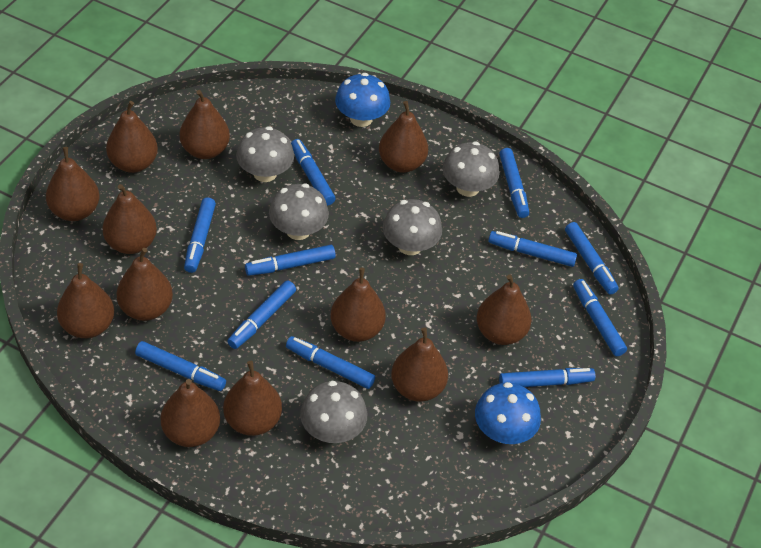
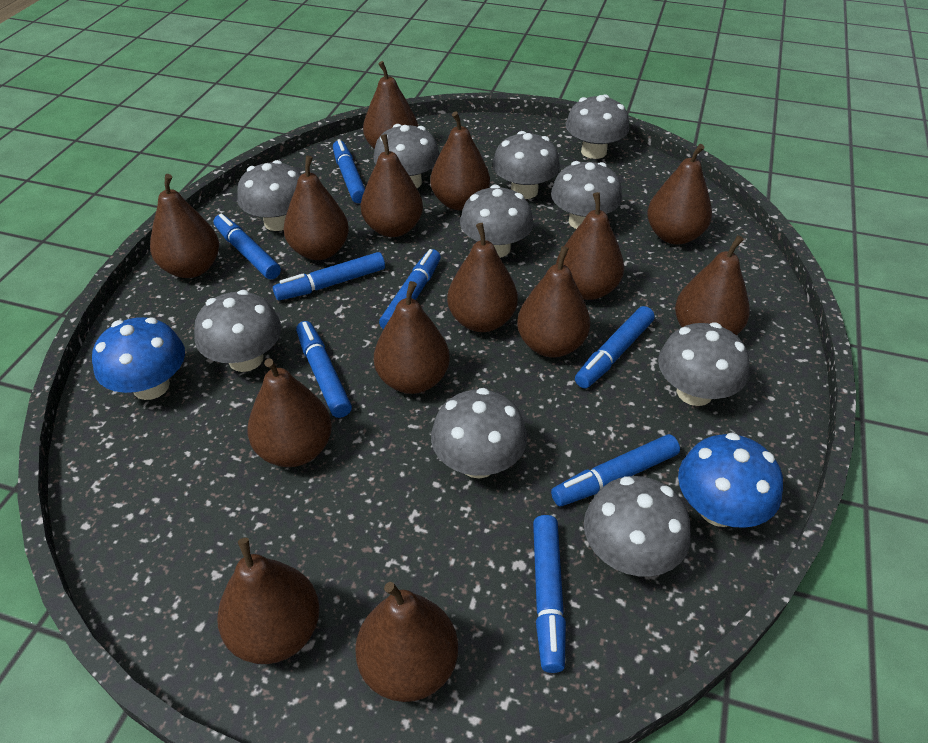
blue marker: [135,341,226,391] [184,198,216,273] [227,280,296,349] [245,245,336,276] [286,336,375,389] [291,139,336,206] [488,231,577,267] [499,148,529,218] [499,368,595,387] [565,222,619,295] [573,279,627,356] = 11 -> [213,213,281,279] [273,252,385,301] [296,321,352,418] [333,139,365,203] [379,249,441,329] [533,515,566,673] [551,434,680,506] [575,306,655,388] = 8
brown pear: [46,147,100,221] [57,263,114,338] [102,184,157,254] [106,101,158,173] [117,248,173,321] [160,379,220,447] [179,90,230,159] [223,361,282,436] [330,268,386,342] [379,101,428,173] [391,328,448,402] [477,274,532,345] = 12 -> [150,174,219,278] [217,538,320,664] [247,358,332,467] [283,156,349,260] [355,582,458,702] [361,134,423,237] [363,61,418,149] [374,281,450,394] [430,112,490,210] [447,223,518,332] [517,246,590,358] [556,192,624,300] [647,144,712,245] [675,235,750,335] = 14
grey mushroom: [236,126,294,182] [269,184,329,240] [300,381,367,443] [383,199,442,255] [443,141,500,197] = 5 -> [194,290,281,372] [237,160,301,231] [373,124,440,188] [431,388,527,478] [460,185,533,258] [492,131,560,199] [551,161,622,229] [566,94,629,159] [584,476,691,576] [658,322,750,406] = 10

